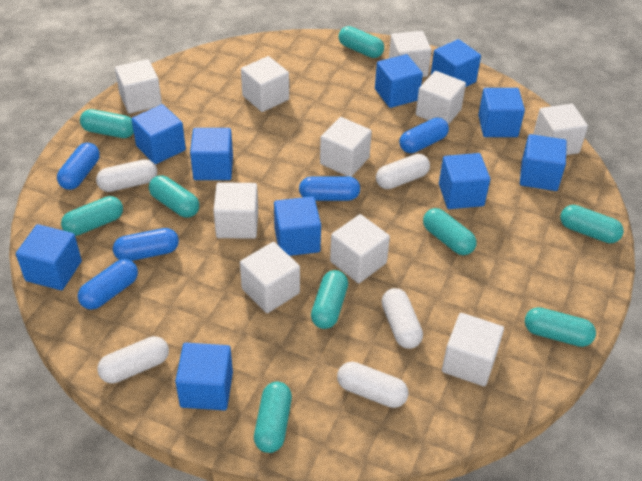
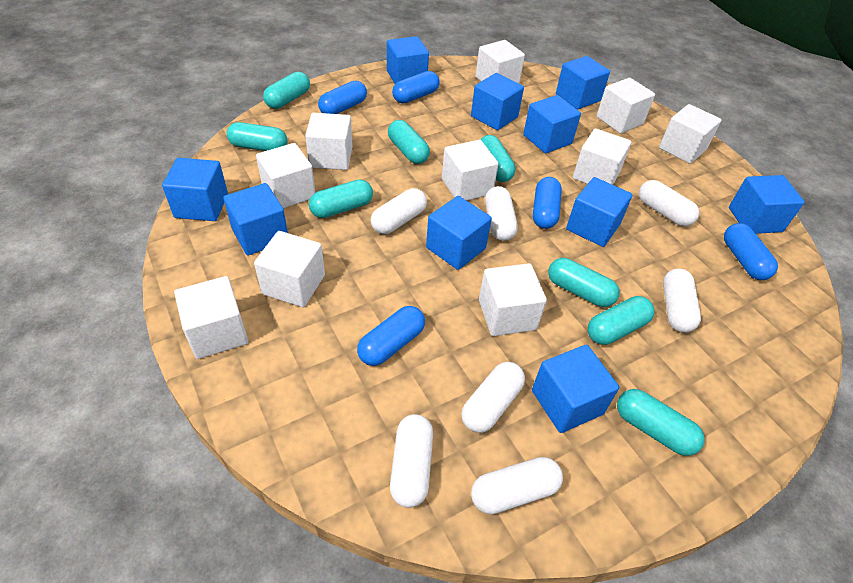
turquoise capsule: [61,196,123,236] [80,109,134,138] [149,175,199,218] [254,382,292,453] [311,270,348,329] [338,26,384,58] [423,208,477,255] [525,307,596,347] [560,205,624,243] = 9 -> [227,122,288,151] [263,72,310,109] [309,179,373,218] [388,120,430,164] [480,135,516,182] [548,258,619,307] [588,296,654,345] [617,389,705,456] = 8
white capsule: [96,159,157,192] [97,336,169,383] [337,362,409,408] [376,154,430,189] [382,288,423,349] = 5 -> [371,188,427,234] [390,414,433,508] [461,362,525,433] [471,457,563,514] [485,186,518,241] [639,180,699,226] [663,268,701,333] = 7

